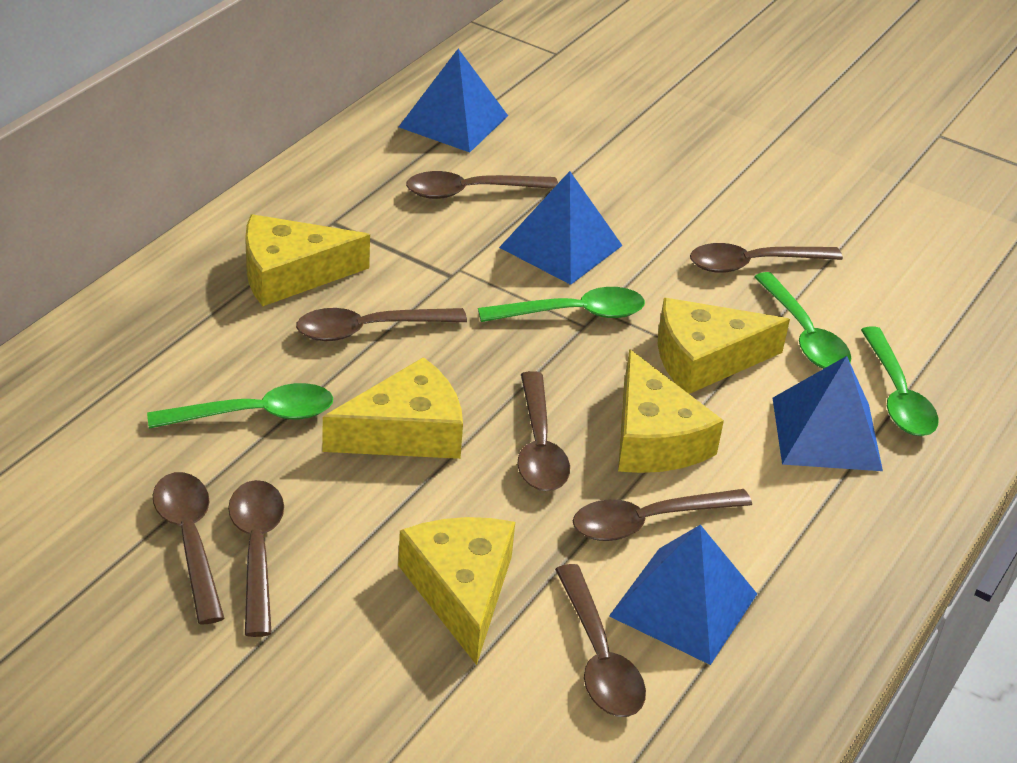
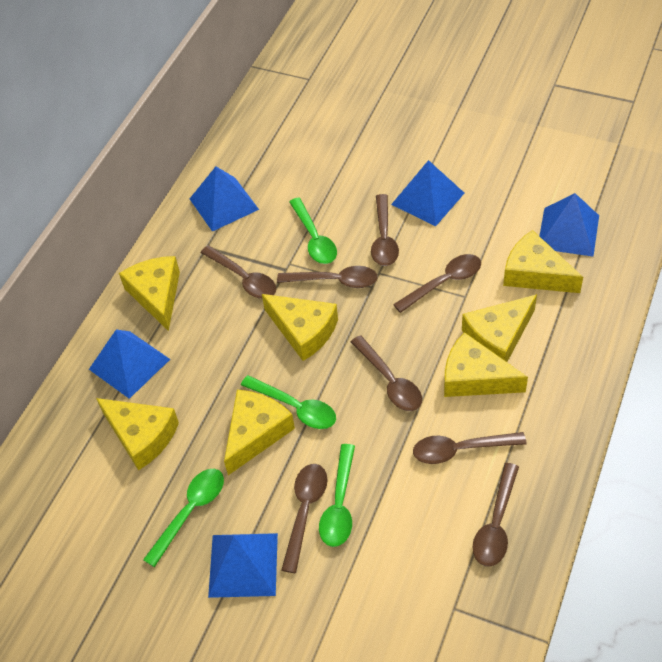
blue pyramid: [399,49,508,152] [499,171,623,285] [609,525,757,665] [773,356,883,471] = 4 -> [89,330,170,399] [190,167,259,232] [208,533,278,598] [391,160,464,226] [539,193,599,257] = 5
yellow cheese: [245,214,370,306] [323,357,463,459] [398,517,515,665] [618,349,724,473] [658,298,790,394] = 5 -> [96,398,179,471] [119,256,180,331] [224,390,295,475] [262,294,338,361] [444,332,528,397] [462,294,537,362] [503,230,583,293] = 7

